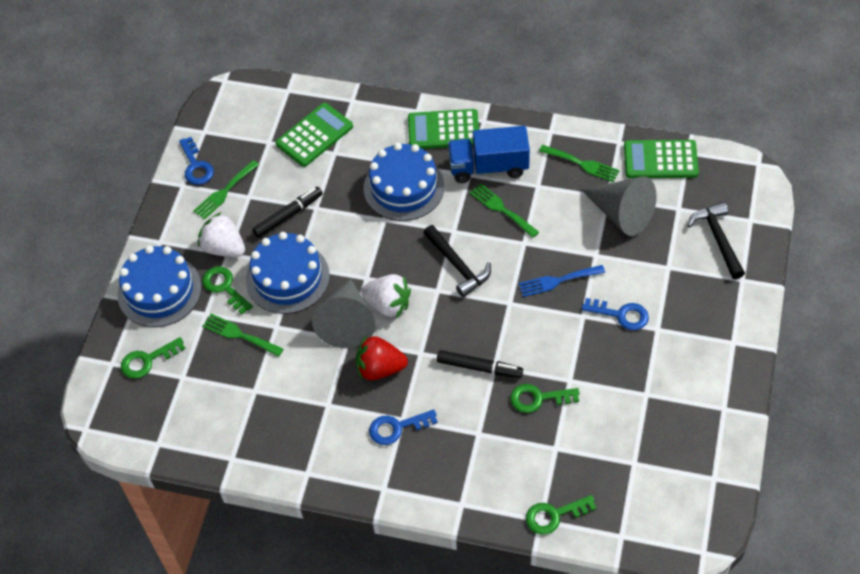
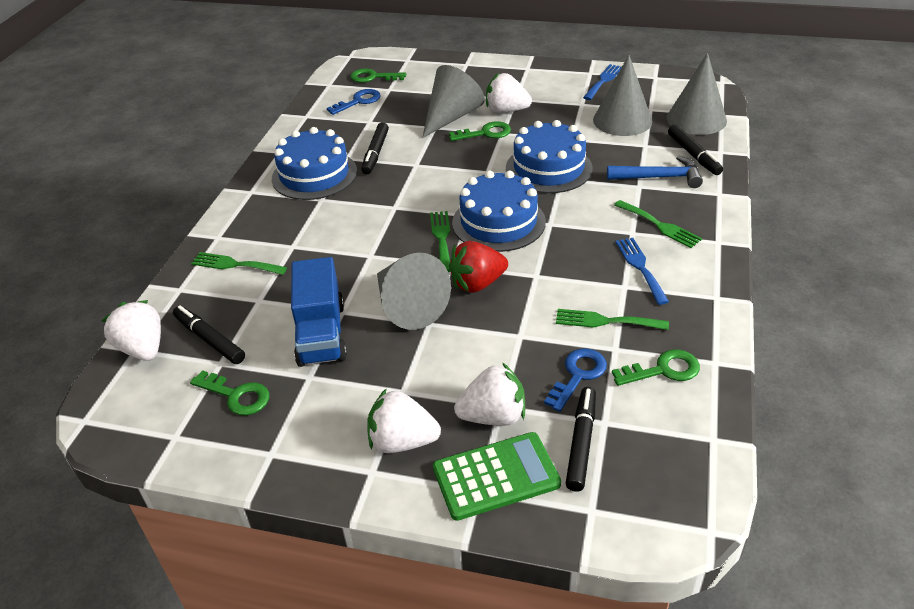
black hammer: [423,225,491,297] [687,202,745,279] = 2 -> none = 0
black marker: [252,187,323,238] [437,350,523,378] = 2 -> [173,305,245,364] [361,122,389,174] [566,387,596,492] [668,125,723,175] = 4
blue fork: [519,265,605,297] = 1 -> [583,64,622,100] [615,238,669,305] = 2
blue hammer: none = 0 -> [607,156,703,188] = 1
blue key: [179,137,214,185] [369,409,438,445] [582,298,649,330] = 3 -> [327,89,381,115] [544,348,607,412] = 2
green calculator: [276,103,353,167] [408,109,479,149] [624,140,699,178] = 3 -> [433,432,561,521] = 1
grey cone: [312,279,375,348] [581,176,657,236] = 2 -> [377,253,451,330] [422,65,485,138] [593,55,652,136] [667,53,727,135] = 4
white strawberry: [198,212,245,257] [361,274,411,318] = 2 -> [101,300,161,361] [367,388,441,453] [454,362,525,426] [486,73,532,113] = 4

